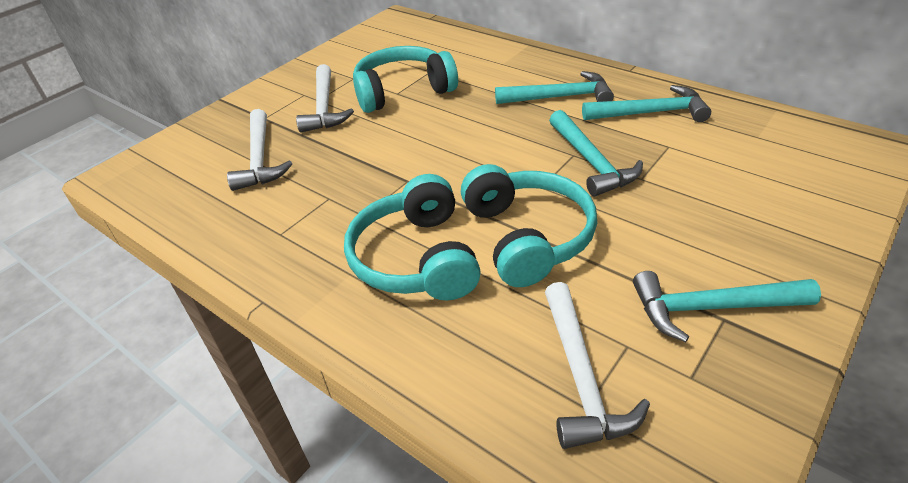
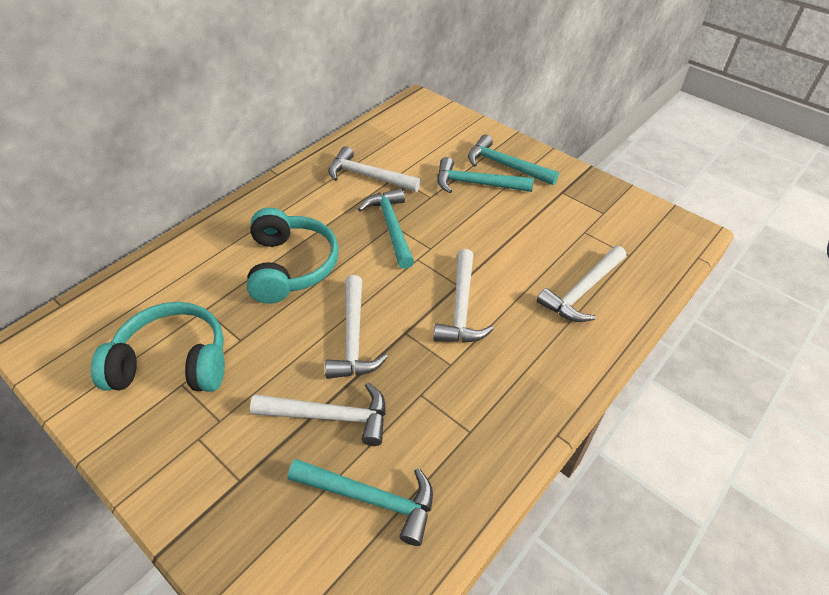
turquoise headphones: [344,174,481,301] [353,46,458,113] [461,164,597,287] = 3 -> [91,302,225,392] [247,208,339,303] = 2
white hammer: [227,109,293,191] [296,64,354,133] [545,282,650,449] = 3 -> [250,382,386,446] [325,275,388,379] [328,146,421,192] [434,249,494,343] [537,246,626,322] = 5

